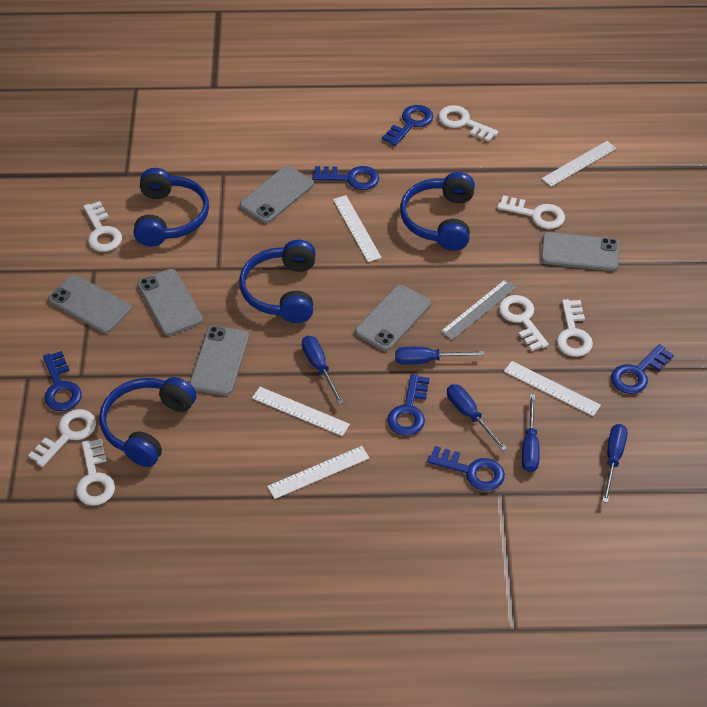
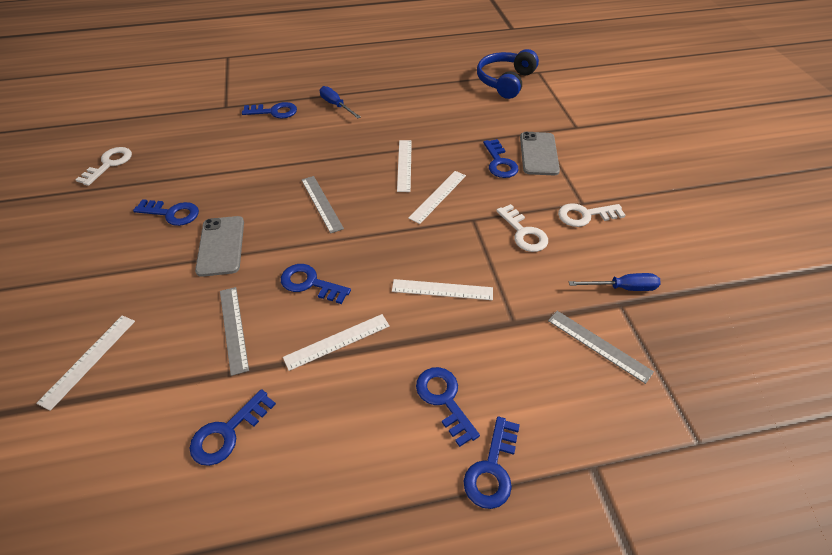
blue headphones: [99,377,196,467] [134,168,209,246] [239,240,316,323] [400,172,475,251] = 4 -> [477,49,539,99] = 1
blue key: [43,351,82,411] [312,166,379,190] [382,105,434,146] [387,374,430,436] [427,446,505,491] [611,344,674,394] = 6 -> [133,199,199,226] [189,389,276,466] [242,102,297,118] [281,264,351,304] [416,367,480,447] [464,416,520,509] [483,139,519,178] = 7
blue screwdriver: [302,336,344,405] [395,347,484,365] [447,384,507,451] [522,394,540,472] [602,424,627,503] = 5 -> [320,86,361,118] [569,273,661,291] = 2
grey phone: [48,275,131,333] [137,269,203,336] [189,326,249,395] [240,166,314,223] [355,285,431,351] [541,232,620,271] = 6 -> [195,216,244,277] [520,132,560,175] = 2
grey ruler: [440,279,517,340] = 1 -> [220,287,249,376] [302,176,344,234] [548,311,654,384] = 3
white key: [28,409,96,467] [76,439,115,506] [83,201,122,252] [438,105,499,142] [497,195,565,229] [499,295,549,351] [557,299,593,357] = 7 -> [76,147,132,186] [496,204,548,252] [558,203,626,227] = 3

